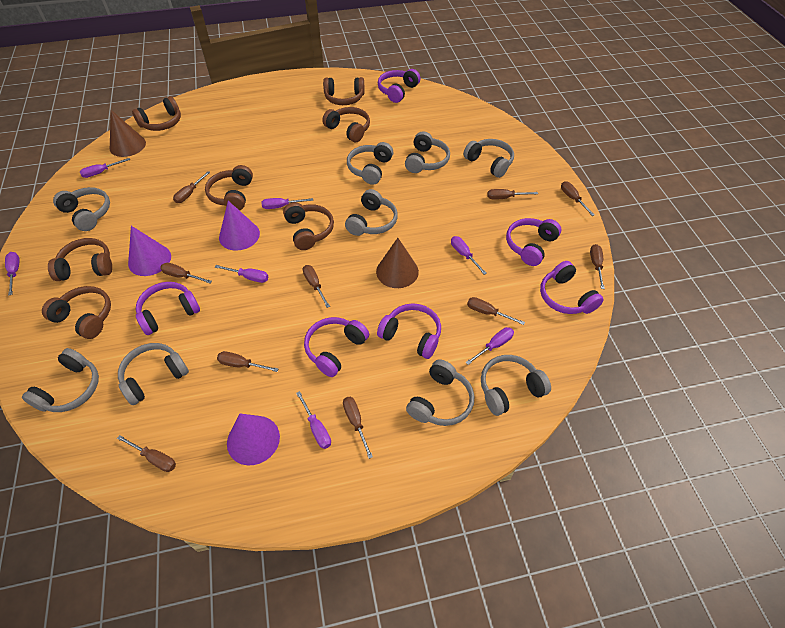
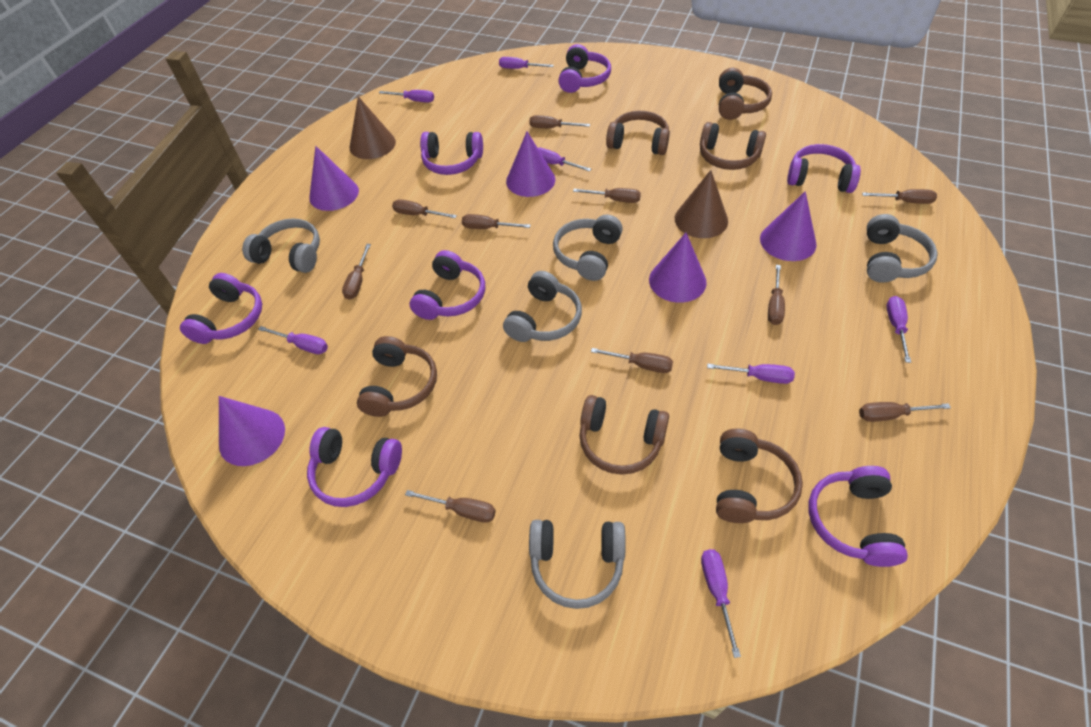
brown headphones: [42,286,111,339] [48,238,112,281] [132,96,181,131] [205,165,253,210] [283,202,334,250] [322,107,370,142] [323,77,364,105] = 7 -> [357,336,437,417] [579,395,669,475] [606,111,670,155] [700,122,766,170] [716,429,803,523] [719,68,772,120] = 6
grey headphones: [22,348,99,412] [53,187,110,231] [118,343,189,405] [345,189,398,236] [347,142,394,185] [405,131,450,173] [406,359,474,426] [463,139,514,178] [481,355,551,416] = 9 -> [242,218,320,273] [503,271,582,342] [529,520,626,609] [553,215,623,281] [867,214,938,283] = 5
purple cone: [128,226,171,276] [219,201,260,251] [227,413,280,465] = 3 -> [219,396,285,466] [309,146,359,211] [506,132,555,197] [649,233,707,303] [760,191,817,261] = 5
purple headphones: [136,282,200,335] [304,317,369,377] [377,303,441,359] [378,69,420,103] [506,218,561,266] [540,261,604,314] = 6 -> [180,273,262,344] [307,427,402,507] [410,250,485,320] [420,132,483,175] [558,44,611,93] [787,144,861,193] [808,466,908,567] = 7

